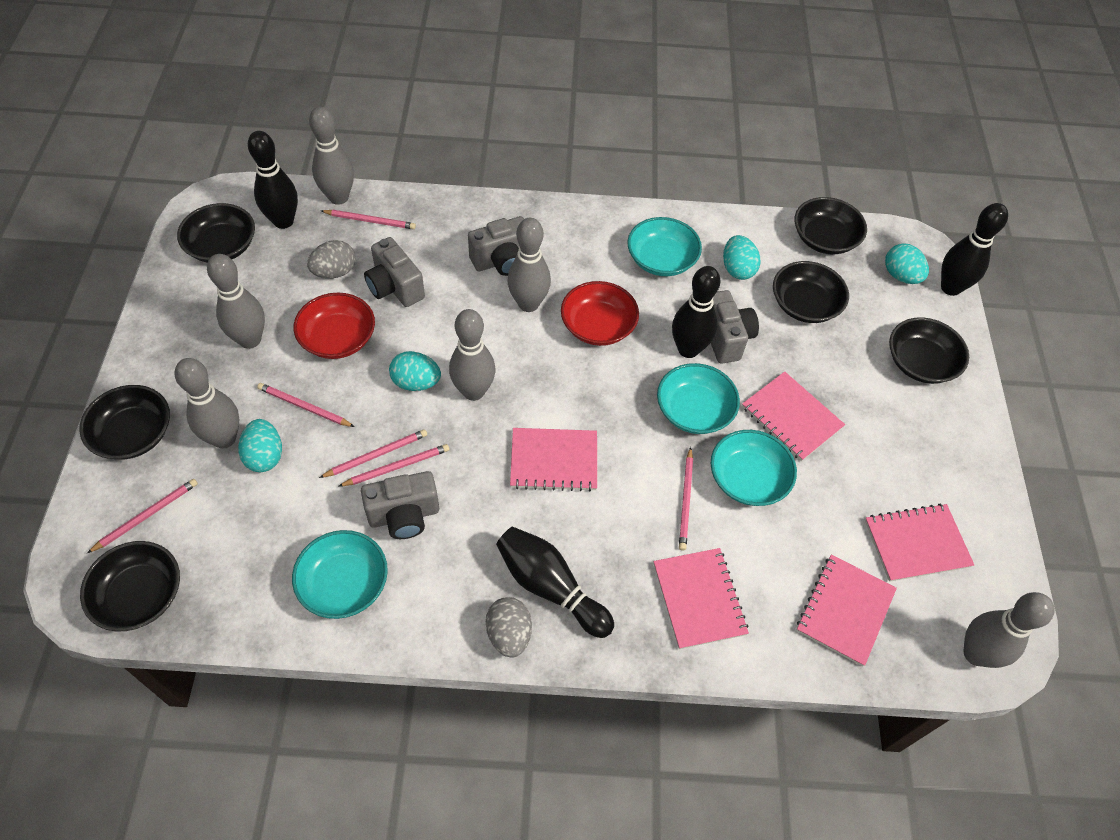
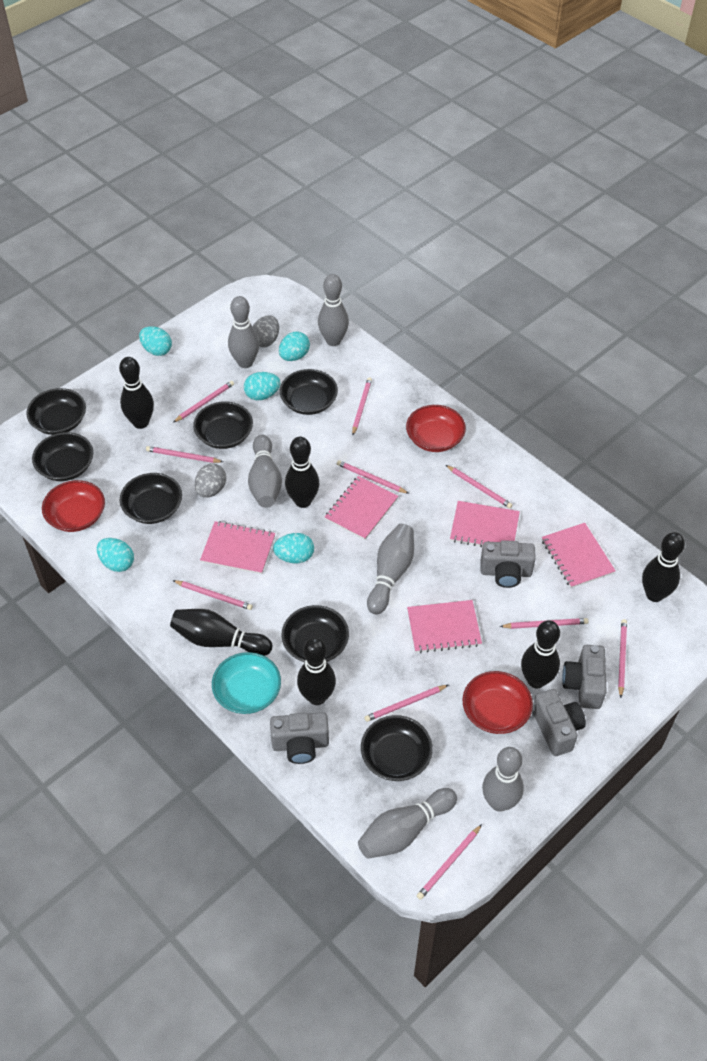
black bowl: [79,385,170,460] [80,541,180,631] [177,203,255,262] [773,261,849,323] [794,197,867,254] [889,317,969,384] = 6 -> [26,388,86,435] [32,432,93,481] [120,473,182,524] [193,401,253,449] [280,369,338,415] [281,605,349,662] [361,715,433,781] = 7
black bowling pin: [248,131,298,229] [496,527,614,638] [672,266,720,358] [941,203,1008,296] = 4 -> [119,357,154,429] [170,609,272,656] [285,437,320,508] [297,638,336,705] [521,620,560,688] [642,532,685,602] = 6
pink pencil: [87,479,198,553] [257,383,354,427] [319,429,427,478] [321,210,416,229] [338,444,449,487] [679,447,693,551] = 6 -> [146,446,223,463] [173,381,234,423] [173,580,253,610] [337,460,409,494] [352,377,372,435] [364,685,448,722] [417,824,482,900] [446,465,513,508] [500,618,588,629] [618,619,627,698] = 10
red bowl: [294,293,375,359] [561,281,639,346] = 2 -> [42,480,105,532] [406,405,466,452] [462,671,533,734] = 3
turquoise bowl: [292,530,388,619] [627,217,702,276] [657,363,740,434] [711,430,797,506] = 4 -> [212,652,281,714] = 1
turquoise egg: [238,419,282,472] [389,351,441,391] [723,235,761,280] [885,243,929,284] = 4 -> [97,538,134,572] [139,326,172,356] [244,372,280,400] [273,533,314,563] [279,332,310,361] = 5

